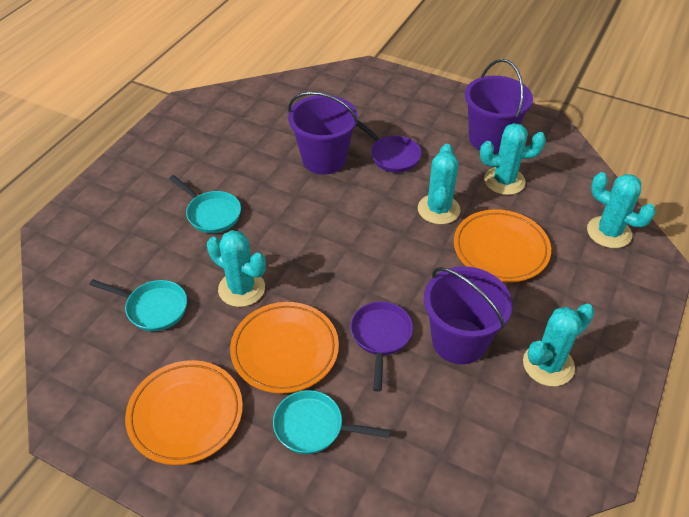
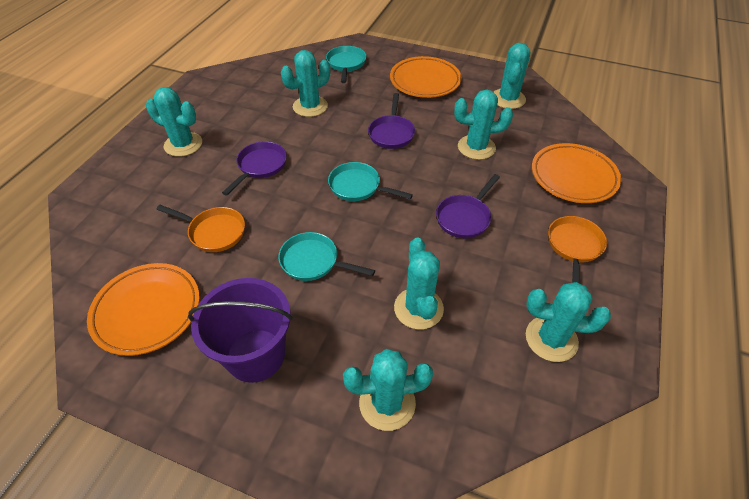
orange pan: none = 0 -> [156,205,245,252] [548,216,607,283] = 2
purple bucket: [288,92,358,175] [424,266,513,364] [465,59,533,153] = 3 -> [188,278,292,383] = 1
purple pan: [350,301,413,392] [357,120,421,173] = 2 -> [222,141,287,195] [368,93,415,149] [436,174,500,239] = 3
turquoise cactus: [207,230,266,307] [418,144,460,224] [480,123,546,195] [523,304,595,386] [587,172,656,248] = 5 -> [146,87,202,157] [281,50,330,117] [343,349,433,431] [394,238,444,329] [454,90,513,160] [494,43,530,109] [526,282,611,362] = 7

